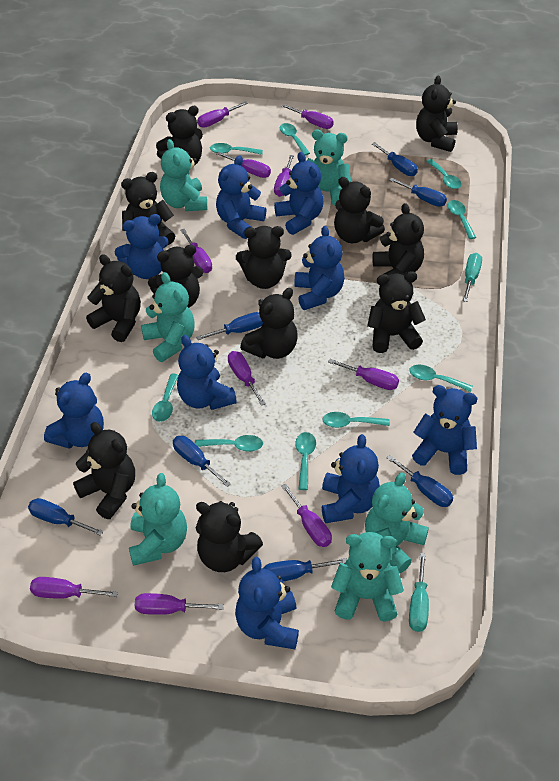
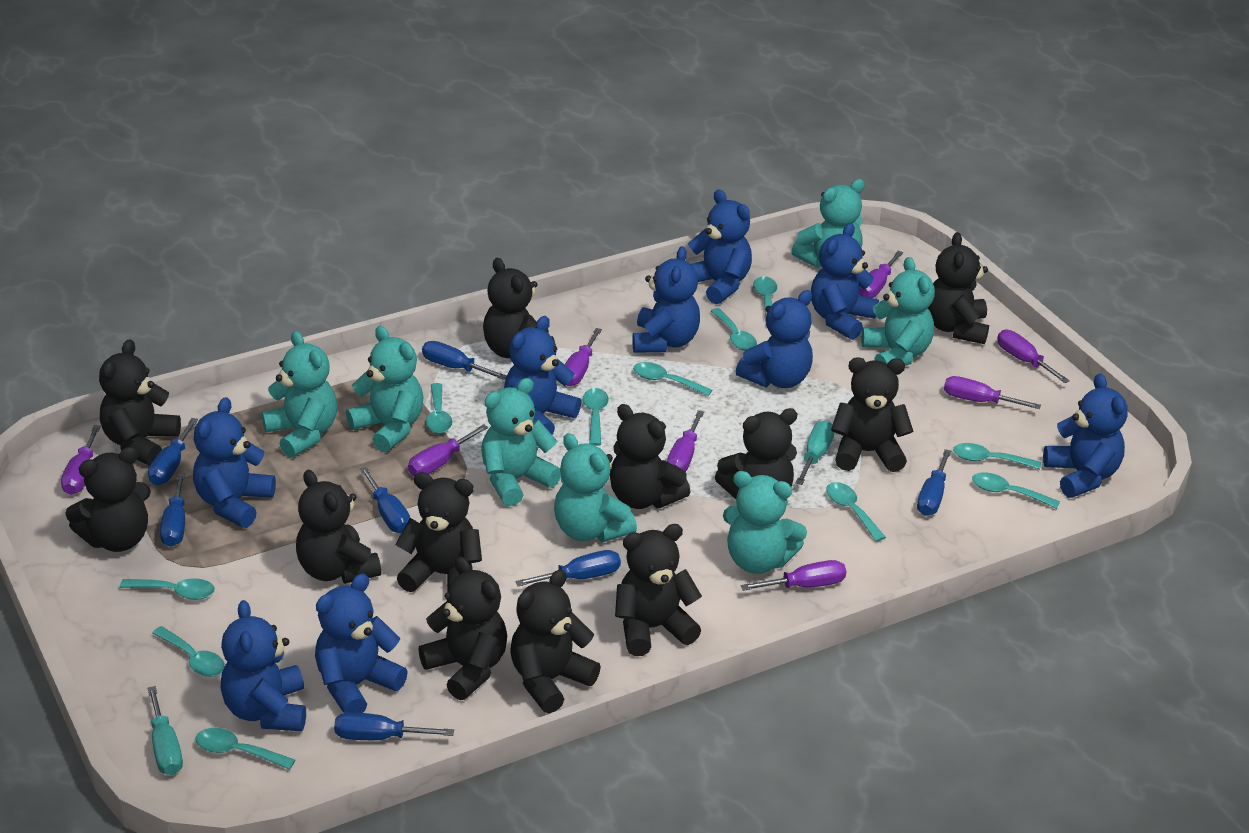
purple screwdriver: [30,577,118,599] [135,593,224,615] [180,229,212,273] [197,101,248,128] [217,152,271,178] [228,351,266,406] [274,155,294,197] [281,484,332,547] [282,104,334,129] [328,359,399,390] = 10 -> [61,425,101,495] [408,424,488,476] [565,328,602,386] [667,410,704,472] [741,560,846,591] [859,251,903,298] [944,376,1041,409] [997,330,1070,383] = 8
turquoise spoon: [152,374,179,422] [195,435,263,452] [210,143,263,155] [280,123,310,155] [295,432,316,490] [322,412,390,428] [409,365,473,392] [426,159,461,189] [448,200,476,239] = 9 -> [120,578,215,600] [152,626,225,677] [195,728,295,770] [426,383,452,434] [583,388,609,446] [633,362,712,396] [711,308,757,351] [753,276,777,322] [826,482,886,542] [953,443,1041,470] [972,472,1060,509] = 11
turquoise teddy bear: [129,473,187,566] [141,272,195,362] [160,139,207,211] [307,130,351,205] [331,532,404,622] [365,472,429,573] = 6 -> [262,331,337,458] [346,326,423,452] [481,378,561,506] [554,433,637,542] [723,471,807,574] [791,179,865,268] [861,257,935,366] = 7

